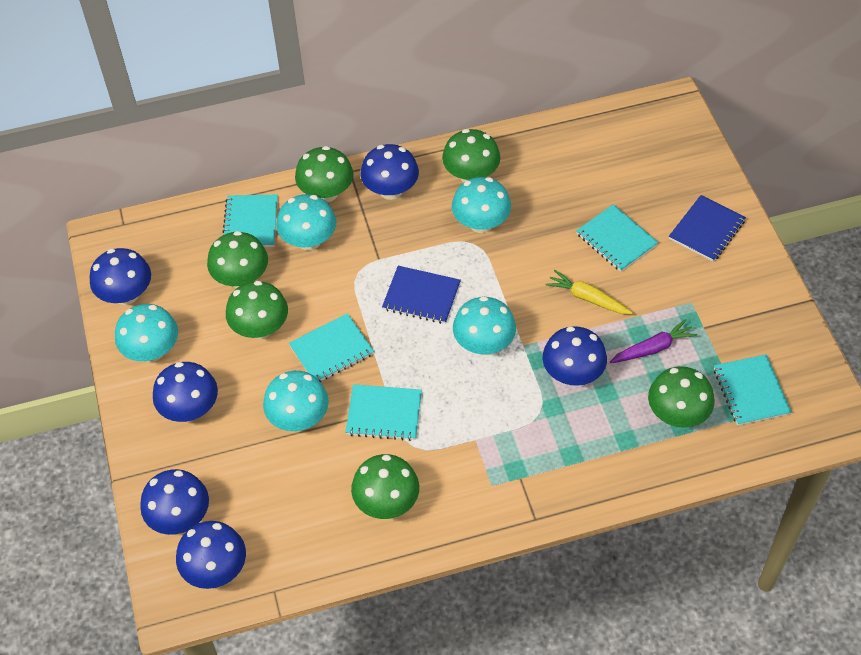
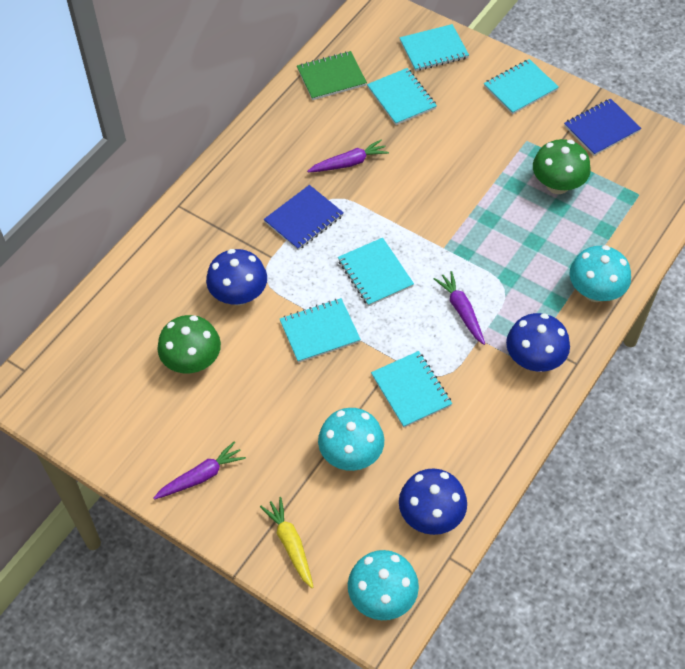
blue mushroom: [90,248,151,305] [140,469,209,535] [153,362,218,422] [176,521,246,589] [360,144,419,200] [542,326,607,386] = 6 -> [206,249,267,305] [399,469,467,535] [506,313,570,372] = 3
green mushroom: [207,231,268,288] [226,281,288,339] [295,146,353,202] [351,454,419,519] [442,129,500,182] [648,366,715,428] = 6 -> [157,315,221,373] [533,139,591,194] = 2
green notebook: none = 0 -> [297,51,367,100] = 1
purple carrot: [610,319,697,363] = 1 -> [153,441,246,500] [307,139,389,172] [433,271,485,345] = 3
turquoise mushroom: [115,304,178,362] [263,371,329,431] [277,194,336,251] [452,177,511,233] [453,296,516,355] = 5 -> [318,408,384,471] [348,550,419,620] [569,245,631,302] = 3
turquoise notebook: [222,195,278,247] [289,313,374,382] [345,384,422,441] [576,204,659,272] [714,354,792,426] = 5 -> [280,298,361,363] [338,238,414,306] [367,68,437,125] [371,351,452,428] [399,24,469,71] [484,59,559,115] = 6

